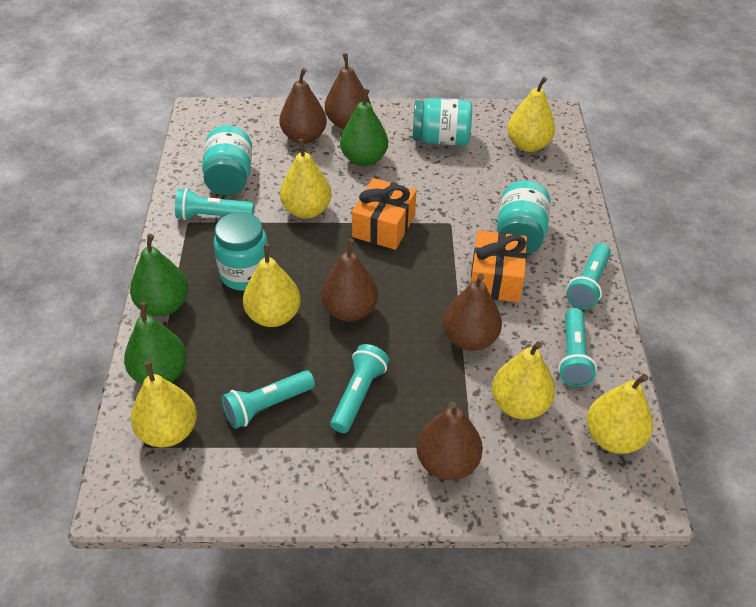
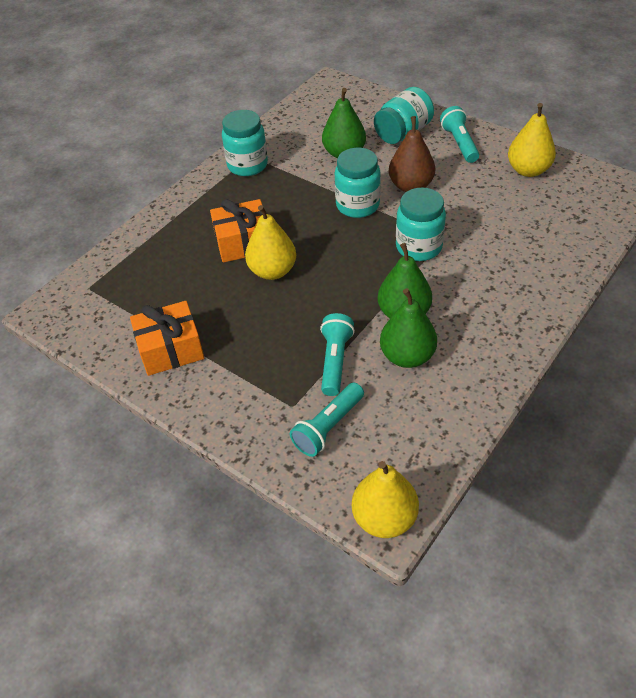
brown pear: [279,68,327,144] [321,239,378,321] [325,53,371,129] [416,401,483,480] [443,274,502,351] = 5 -> [389,116,435,192] = 1
turquoise flashlight: [175,188,254,220] [222,370,315,429] [330,344,389,433] [558,308,597,387] [566,243,611,309] = 5 -> [290,383,364,457] [320,313,355,396] [440,106,479,163] = 3
yellow pear: [131,361,197,447] [243,244,301,327] [280,139,331,219] [492,341,555,419] [507,77,555,152] [587,374,653,454] = 6 -> [245,205,296,280] [352,461,419,538] [508,103,556,177] = 3

